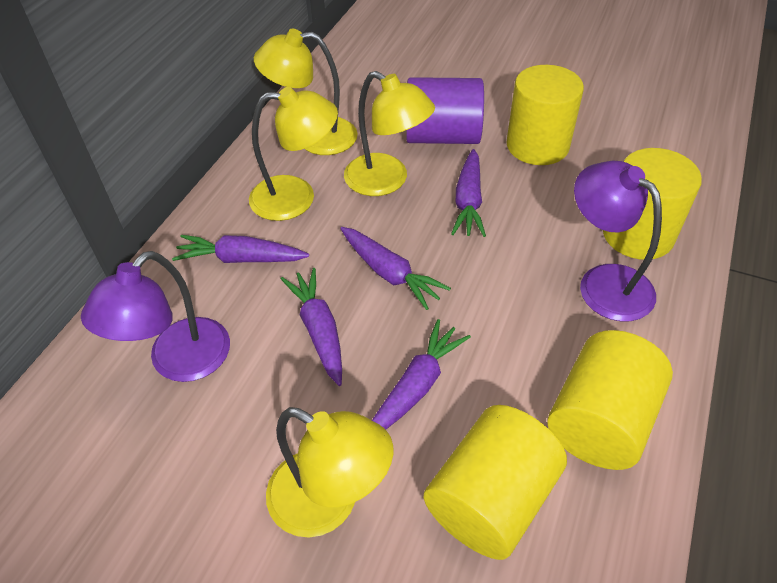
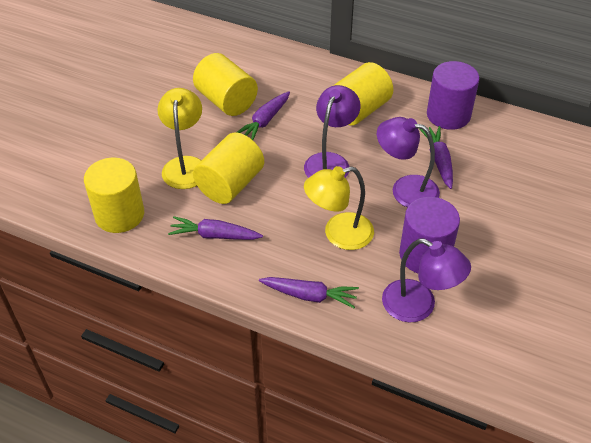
purple carrot: [172,235,309,263] [281,268,342,386] [340,227,451,310] [372,319,471,429] [451,149,486,237] = 5 -> [168,216,263,240] [237,91,290,140] [259,277,359,308] [419,126,453,189] = 4
purple cylinder: [406,77,484,144] = 1 -> [399,197,460,273] [427,61,479,130] = 2
purple lamp: [81,251,230,382] [574,161,662,322] = 2 -> [304,85,360,178] [377,117,440,207] [382,239,471,322] = 3
yellow lamp: [249,87,338,221] [254,29,358,155] [266,407,393,538] [344,71,435,196] = 4 -> [157,88,202,189] [304,166,374,250] = 2

